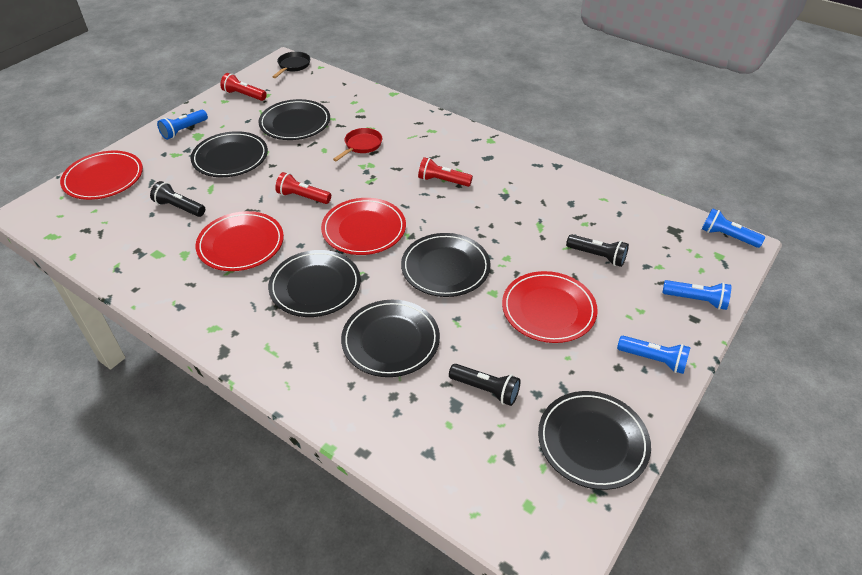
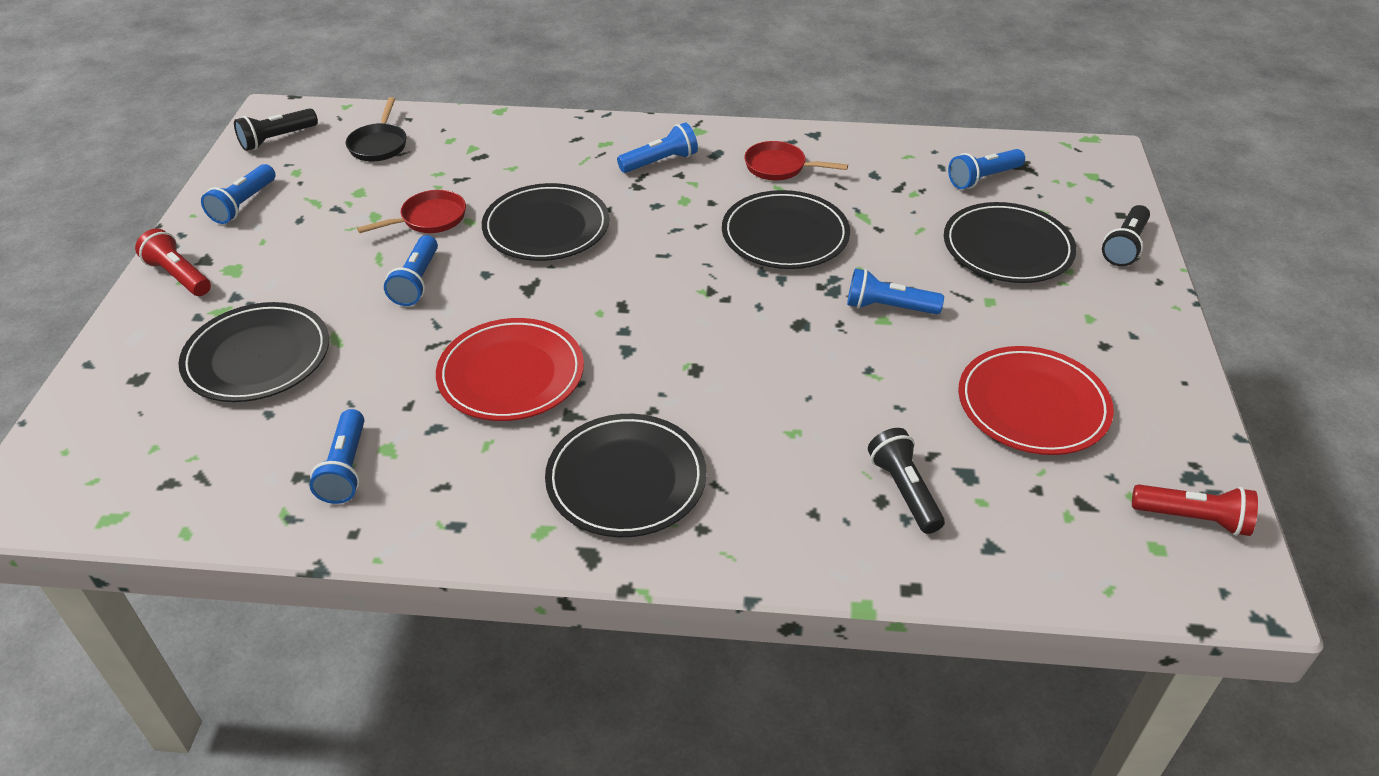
black plate: [190,131,268,177] [258,99,330,140] [268,250,361,317] [341,300,440,377] [401,233,491,297] [538,391,651,490] = 6 -> [179,302,329,402] [482,183,610,261] [545,414,707,537] [722,190,850,269] [944,202,1077,283] = 5
blue flashlight: [157,110,208,140] [617,336,691,374] [662,280,731,310] [702,208,765,248] = 4 -> [201,164,276,224] [310,409,365,504] [384,235,438,306] [617,122,698,173] [847,268,944,314] [948,149,1025,189] = 6
red flashlight: [220,73,267,101] [275,172,331,204] [418,157,473,187] = 3 -> [135,229,211,296] [1132,484,1258,536] = 2
red pan: [333,128,382,161] = 1 -> [357,190,466,233] [744,141,848,181] = 2
red plate: [60,151,143,200] [196,211,284,271] [321,198,406,255] [502,271,598,343] = 4 -> [436,318,584,421] [958,346,1114,455] = 2

